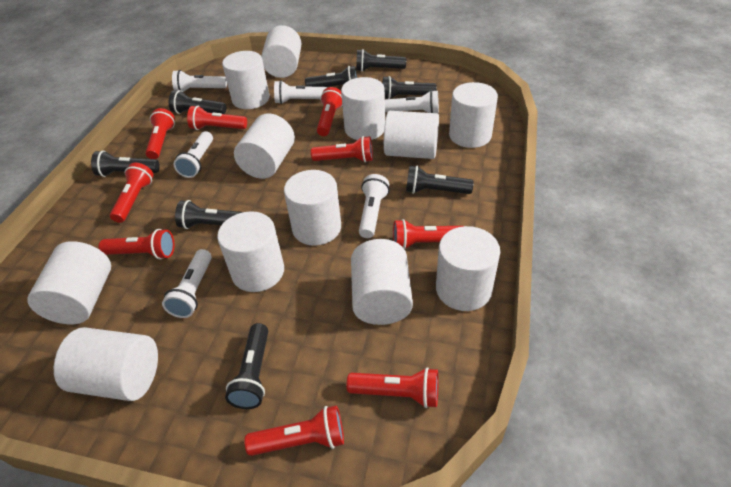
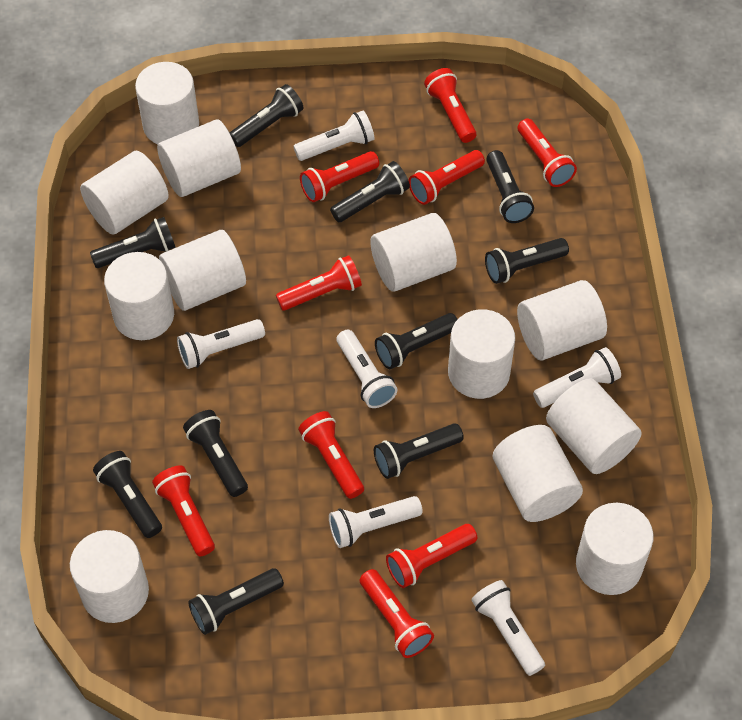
black flashlight: [91,150,160,177] [169,90,226,114] [175,200,243,229] [225,323,268,409] [305,66,357,87] [356,49,406,72] [382,76,437,99] [406,166,474,194] = 8 -> [90,217,176,268] [93,451,162,538] [183,410,248,497] [188,568,284,635] [230,84,304,147] [330,161,410,222] [374,423,464,479] [375,313,458,369] [485,238,569,284] [486,150,534,223] = 10

